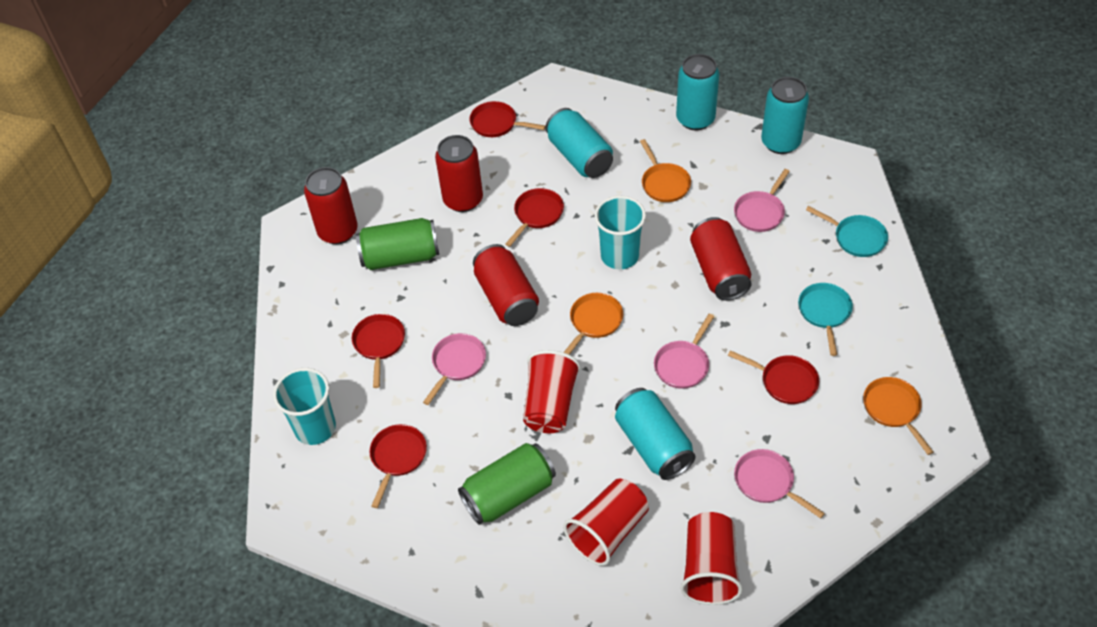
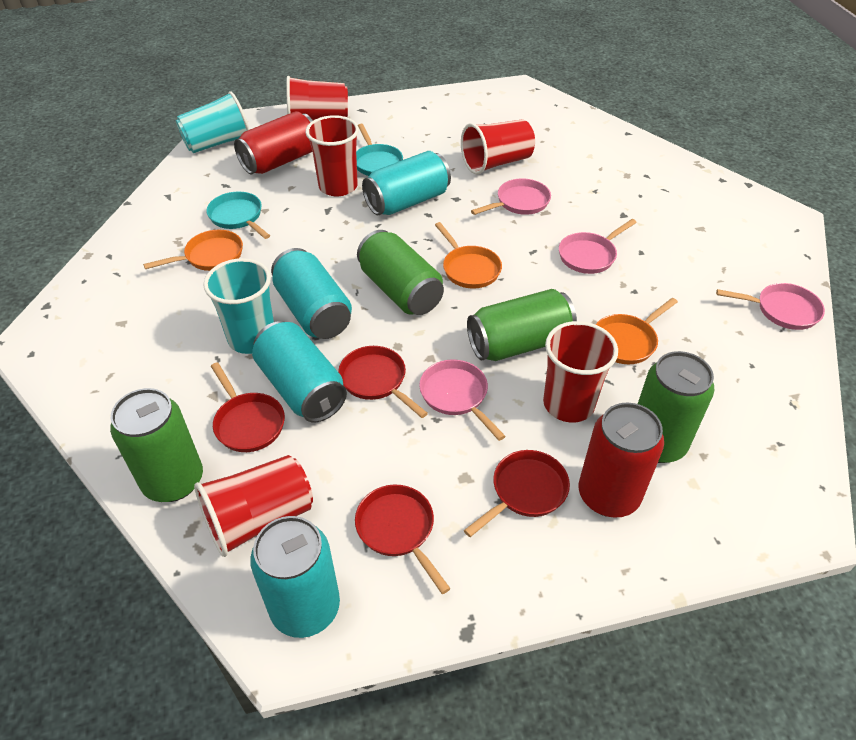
green can: [356,218,439,270] [458,443,556,525] = 2 -> [110,388,203,502] [357,230,444,315] [467,289,577,361] [638,351,714,463] = 4
red can: [304,167,358,244] [435,135,483,212] [473,244,539,326] [690,217,752,301] = 4 -> [234,111,313,174] [579,403,664,518] = 2
red cup: [523,350,581,433] [563,478,649,566] [681,512,743,605] = 3 -> [194,455,313,557] [286,76,348,121] [306,115,359,196] [461,120,535,175] [543,321,618,422] = 5
red pan: [352,314,405,388] [370,424,427,508] [469,101,546,137] [505,188,564,247] [728,350,819,404] = 5 -> [211,362,285,452] [338,346,428,418] [355,485,451,594] [464,450,570,537] = 4

